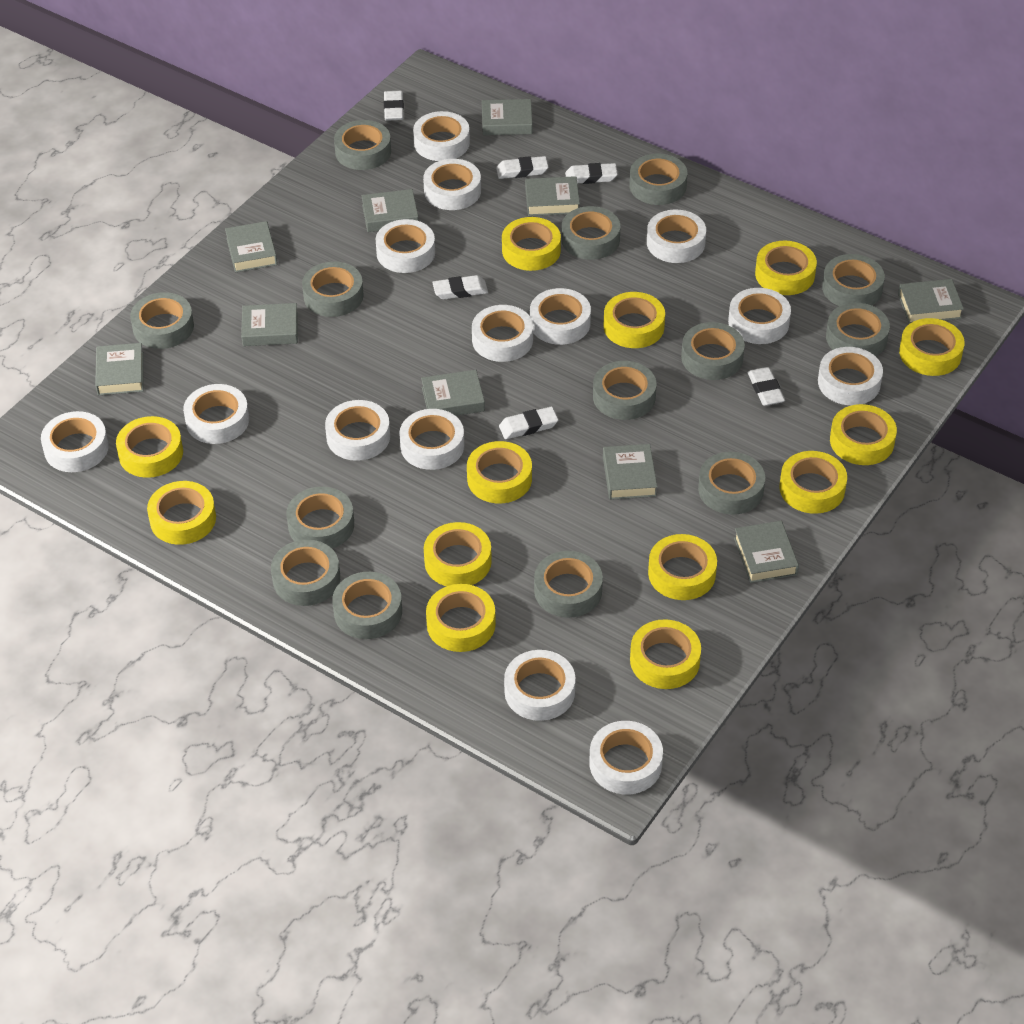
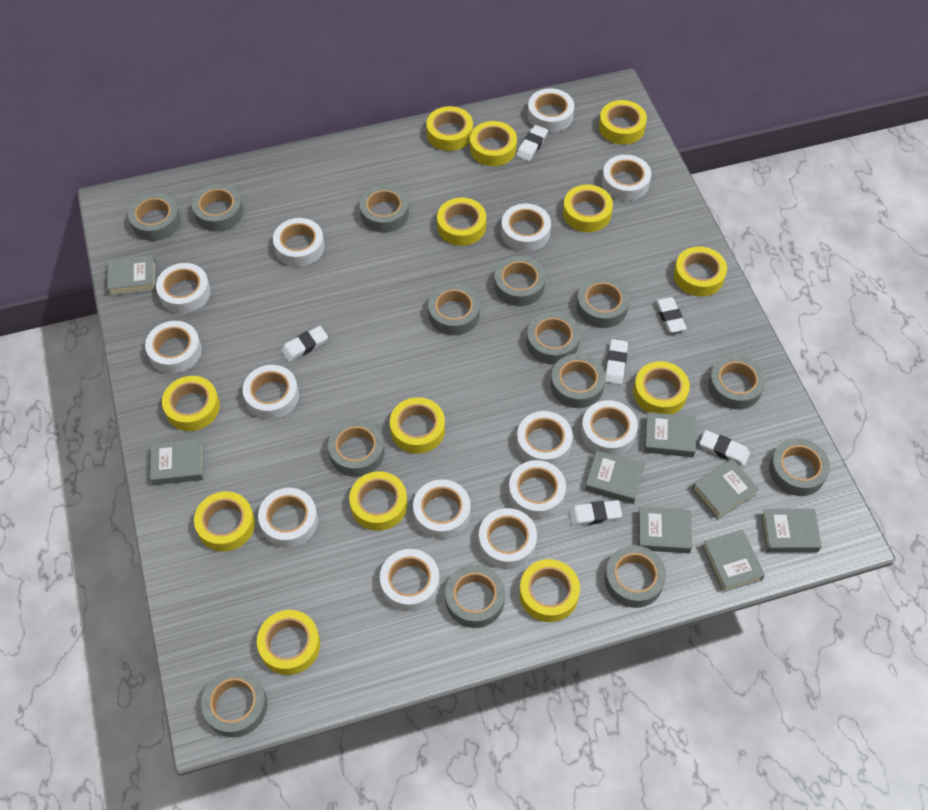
grey book: [95,343,144,395] [225,221,278,272] [241,303,298,346] [361,189,419,232] [421,370,485,416] [482,99,533,135] [525,176,580,216] [603,444,657,500] [734,521,799,583] [898,279,964,324] = 10 -> [107,255,156,296] [150,439,203,485] [585,450,645,504] [638,507,692,553] [644,412,696,457] [692,459,759,519] [702,530,765,593] [761,509,822,553] = 8

